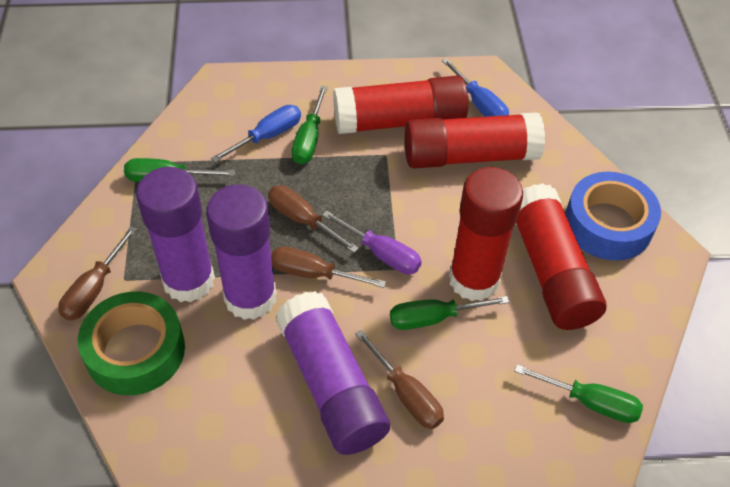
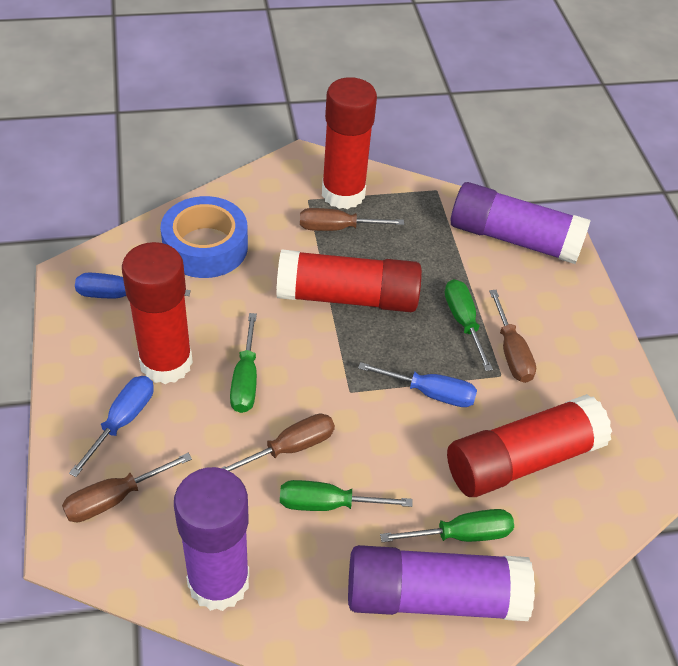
blue screwdriver: [211,105,301,162] [442,58,509,117] = 2 -> [69,376,154,477] [75,273,191,298] [358,362,477,407] = 3
green tape: [78,292,185,395] = 1 -> none = 0
purple screwdriver: [322,210,422,274] = 1 -> none = 0

